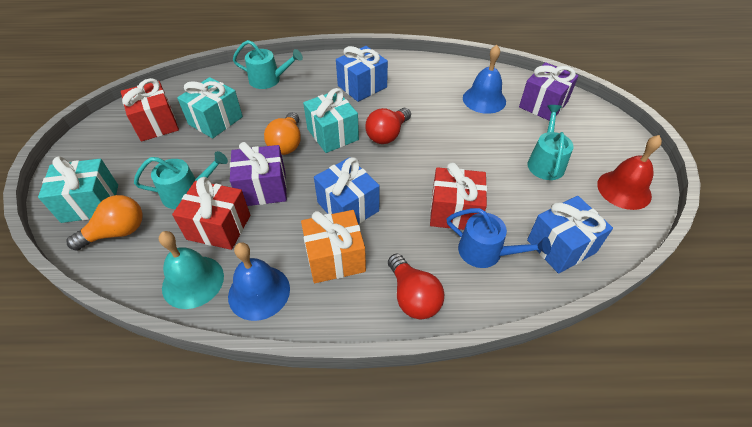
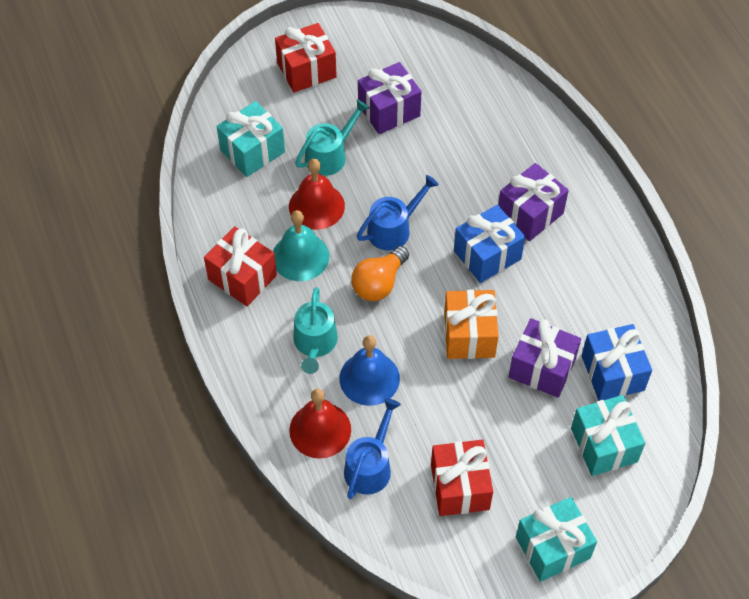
blue bell: [228,242,290,321] [463,45,506,114] = 2 -> [339,335,400,406] = 1
blue gift: [314,157,380,224] [336,46,388,102] [527,196,613,274] = 3 -> [454,205,525,283] [582,324,652,401] = 2
blue watering can: [447,208,551,268] = 1 -> [344,398,401,499] [357,175,439,251] = 2
orange light bulb: [67,195,143,251] [264,112,301,155] = 2 -> [351,246,409,301] = 1
purple gift: [230,142,287,206] [519,62,579,121] = 2 -> [358,62,422,134] [498,163,569,241] [509,318,581,398] = 3
red bell: [597,135,662,210] = 1 -> [289,159,345,230] [289,389,351,459] = 2
red light bulb: [365,108,411,144] [388,254,444,319] = 2 -> none = 0
turquoise watering can: [134,151,228,209] [233,40,303,89] [527,105,573,180] = 3 -> [293,287,338,374] [295,99,370,176] = 2

